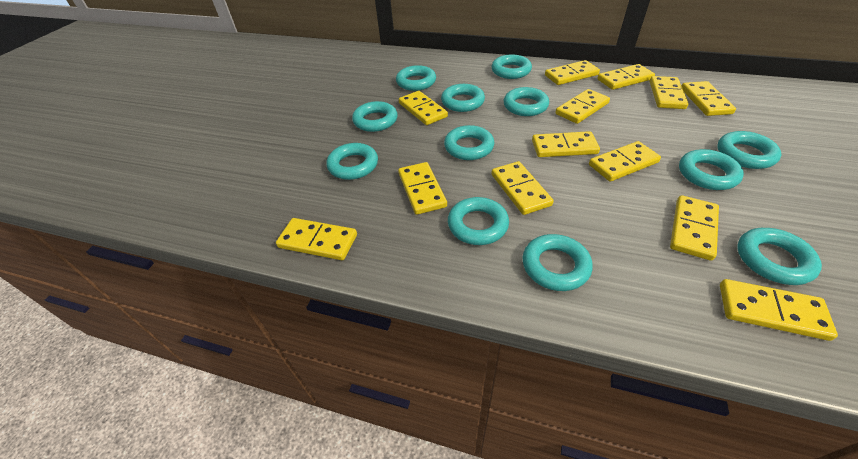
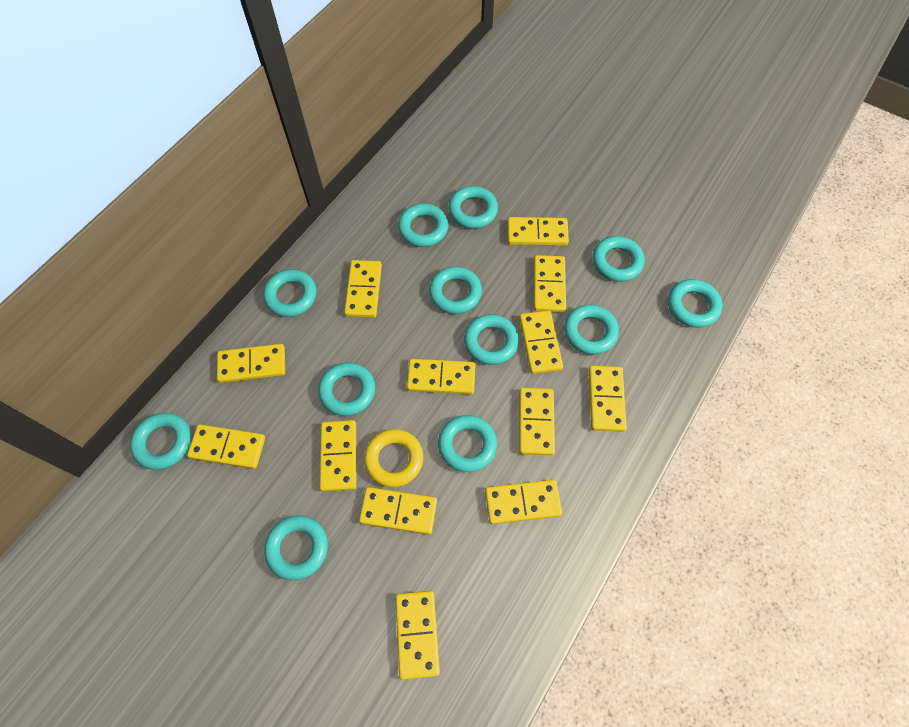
yellow ring: none = 0 -> [364,429,424,487] = 1

